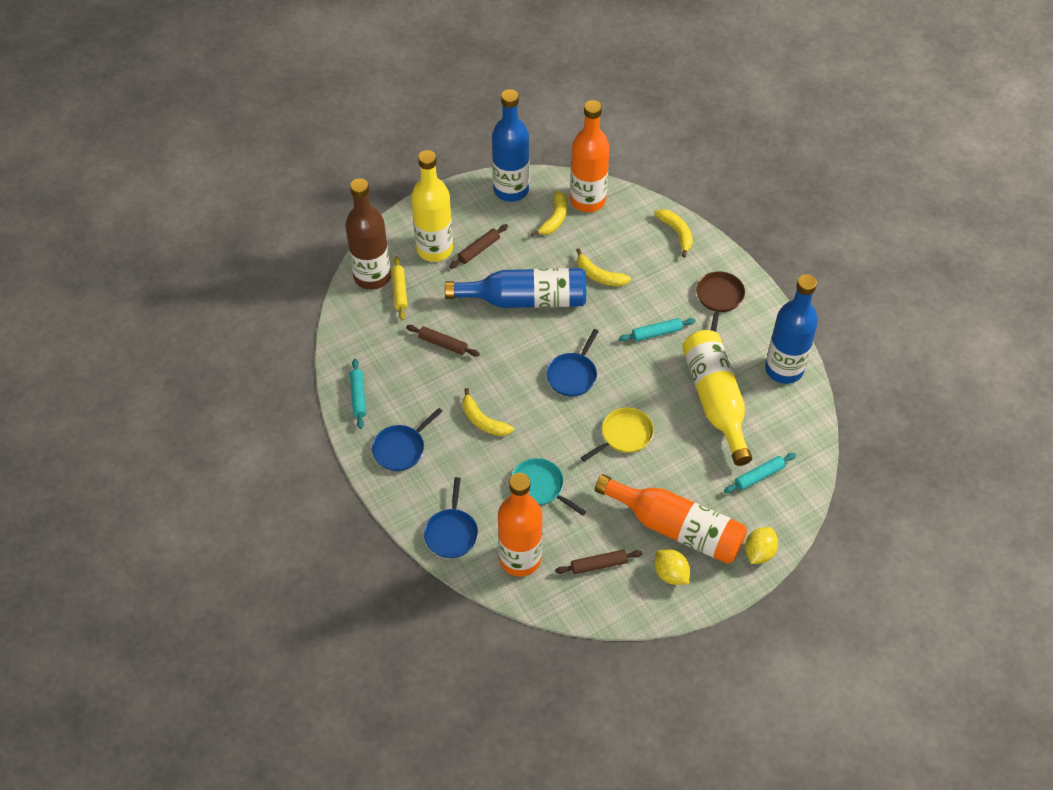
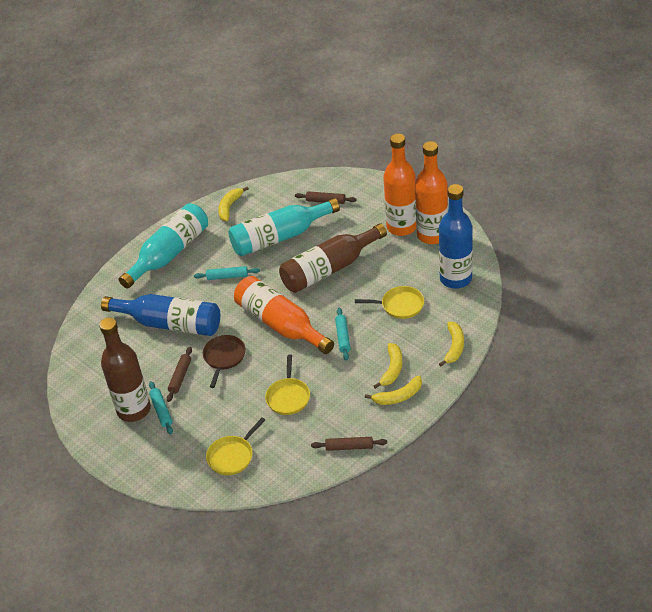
blue bottle: [445,268,586,308] [492,89,529,202] [765,274,818,384] = 3 -> [101,294,220,336] [439,184,473,289] = 2
blue pan: [372,408,443,471] [424,477,478,558] [546,329,599,397] = 3 -> none = 0
brown bottle: [345,178,391,290] = 1 -> [99,318,151,422] [279,223,387,293] = 2
turquoise bottle: none = 0 -> [119,203,208,289] [228,198,340,256] = 2
turquoise pan: [512,458,587,516] = 1 -> none = 0
yellow bottle: [411,150,453,262] [682,330,752,466] = 2 -> none = 0
yellow lemon: [655,549,690,585] [745,527,778,564] = 2 -> none = 0
yellow pan: [581,407,654,462] = 1 -> [206,417,265,475] [265,355,310,415] [355,286,424,319] = 3
yellow rolling pin: [392,256,408,320] = 1 -> none = 0

